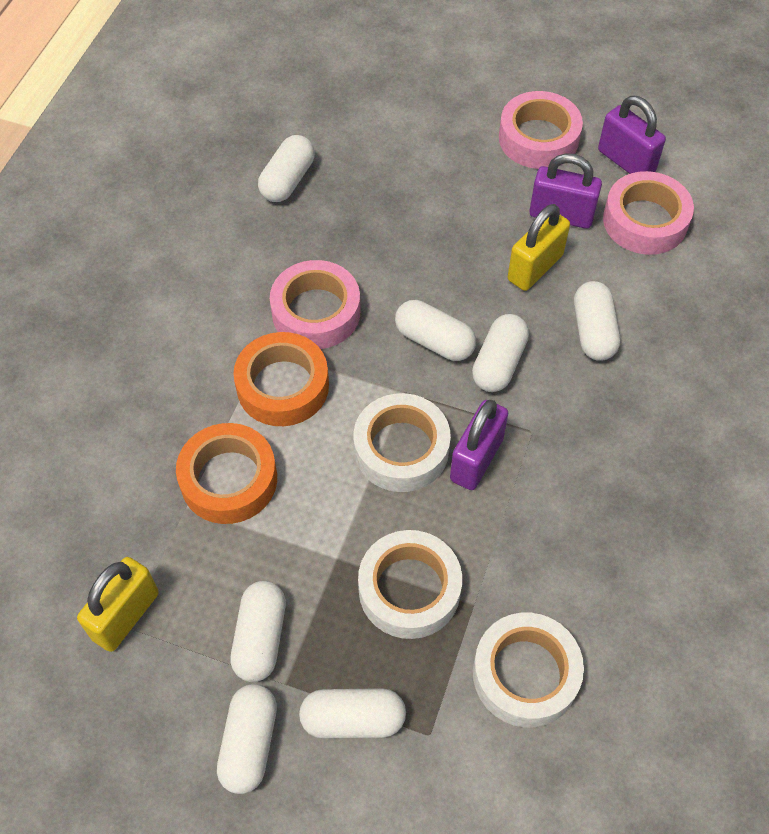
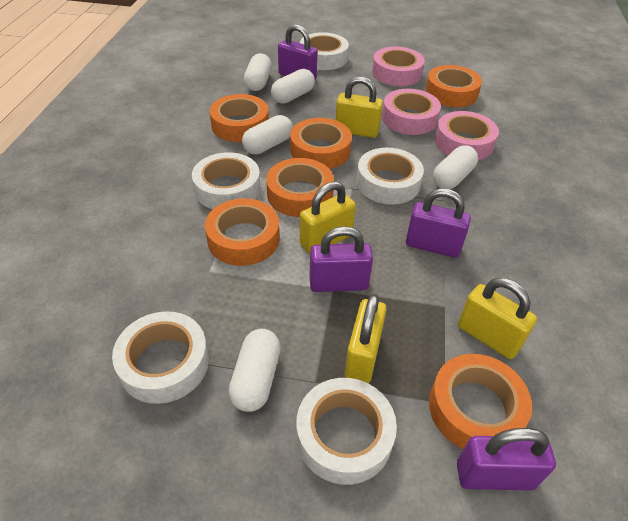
orange tape: [176,423,277,524] [233,332,329,426] = 2 -> [205,198,280,266] [210,94,269,142] [266,158,334,217] [290,118,352,169] [425,65,482,107] [429,354,532,449] = 6
purple padlock: [450,400,508,490] [529,153,602,229] [598,96,666,174] = 3 -> [278,24,318,79] [309,226,373,292] [406,188,471,258] [457,428,556,491] = 4
white capsule: [217,684,277,794] [230,581,286,682] [258,135,315,202] [299,688,406,739] [395,300,476,361] [472,314,529,392] [574,281,620,361] = 7 -> [229,329,281,412] [242,115,293,154] [244,53,272,91] [271,69,315,104] [433,145,478,189] = 5
white tape: [354,393,451,492] [358,530,462,639] [473,613,584,727] = 3 -> [112,311,209,404] [192,152,260,209] [296,378,397,485] [300,32,349,70] [357,148,424,204] = 5
yellow padlock: [77,557,159,652] [508,204,570,291] = 2 -> [300,181,356,254] [335,77,383,138] [345,294,387,384] [458,278,537,359] = 4

